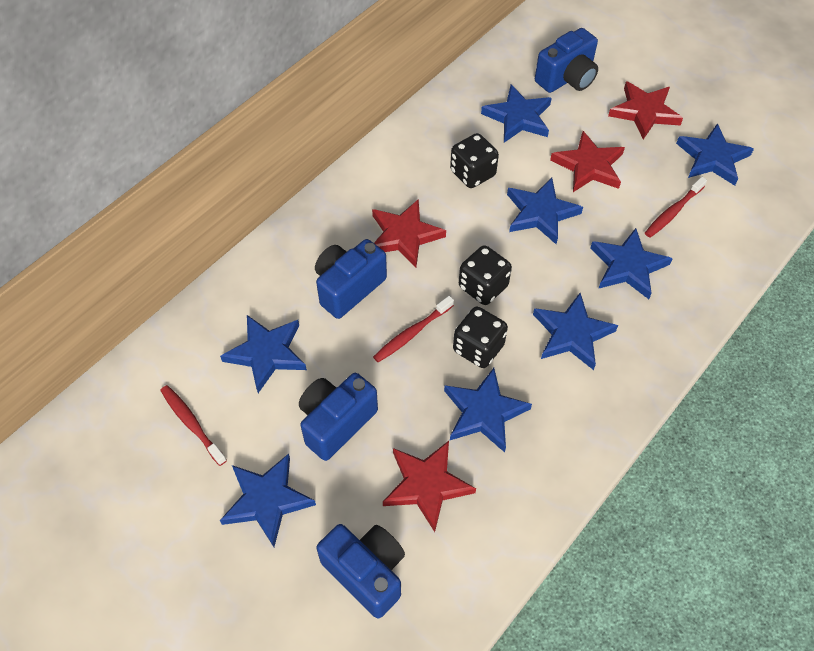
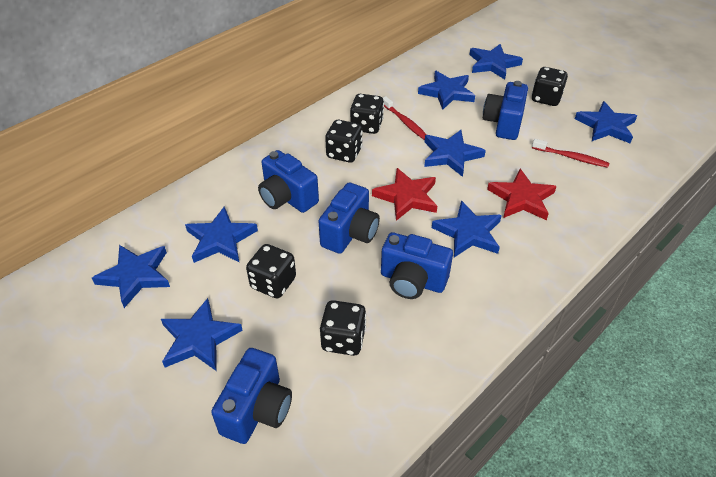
black dice: [450,133,499,188] [453,307,508,368] [459,245,512,305] = 3 -> [246,244,296,298] [320,300,366,356] [325,120,363,162] [350,94,384,134] [531,67,568,106] = 5
blue camera: [299,373,378,461] [315,239,387,319] [316,524,405,619] [535,28,598,93] = 4 -> [211,348,292,444] [258,150,319,213] [319,182,380,254] [381,232,453,299] [483,81,528,140] = 5
red star: [372,199,446,268] [383,441,476,532] [550,131,625,192] [608,81,683,140] = 4 -> [372,168,437,221] [487,169,557,220] = 2
red toothbrush: [160,385,227,466] [373,296,454,362] [645,177,707,237] = 3 -> [383,96,427,140] [532,139,609,168] = 2

